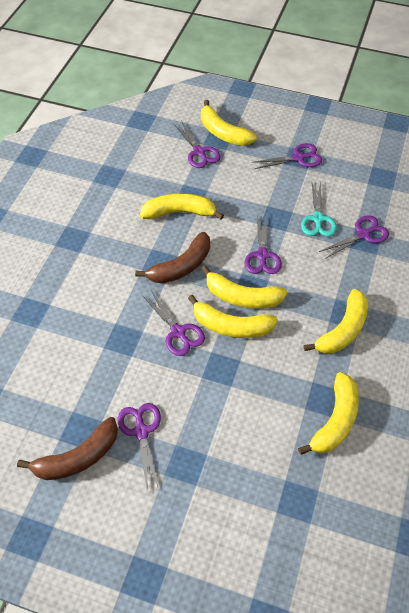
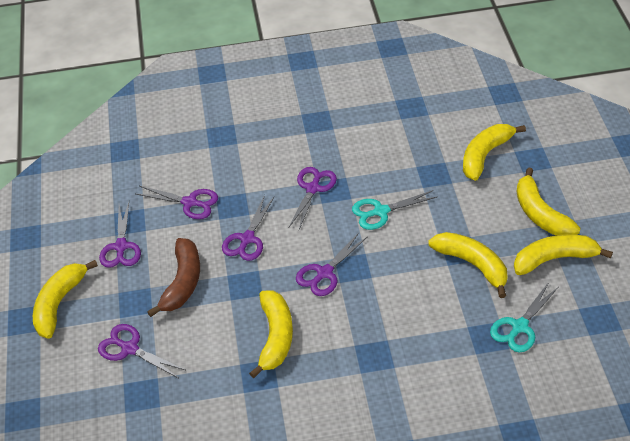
brown banana: [17,417,118,480] [135,232,210,283] = 2 -> [147,238,200,317] = 1
turquoise scissors: [301,182,337,237] = 1 -> [352,190,437,230] [490,282,558,352] = 2

